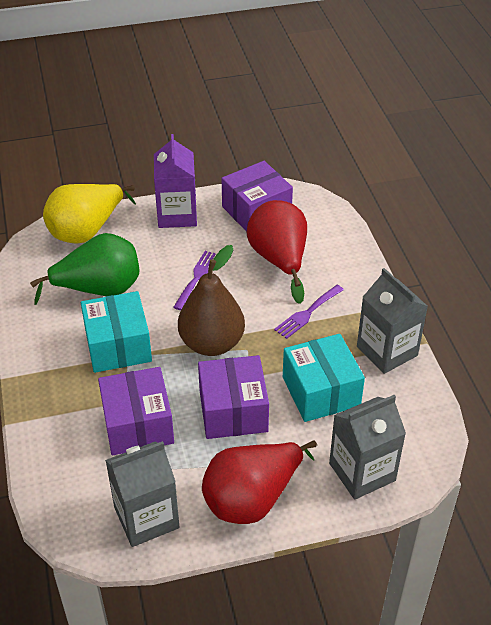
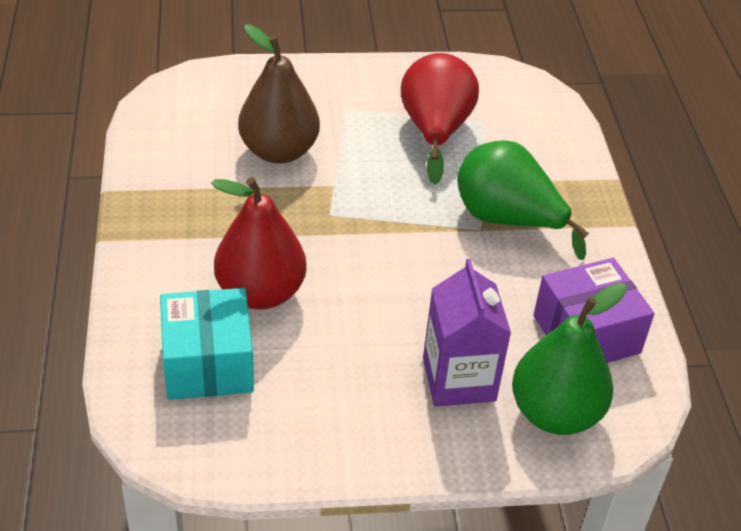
green pear: [30,233,139,305] = 1 -> [457,140,589,260] [512,283,627,435] = 2
grey carton: [105,441,179,547] [329,395,406,500] [357,268,428,374] = 3 -> none = 0
purple box: [98,367,174,455] [198,355,269,439] [221,161,293,232] = 3 -> [533,258,655,363] = 1
purple fork: [173,251,216,310] [274,285,344,339] = 2 -> none = 0
turquoise box: [81,291,152,373] [283,334,365,422] = 2 -> [160,288,254,400] = 1
yellow pear: [43,184,136,243] = 1 -> none = 0

